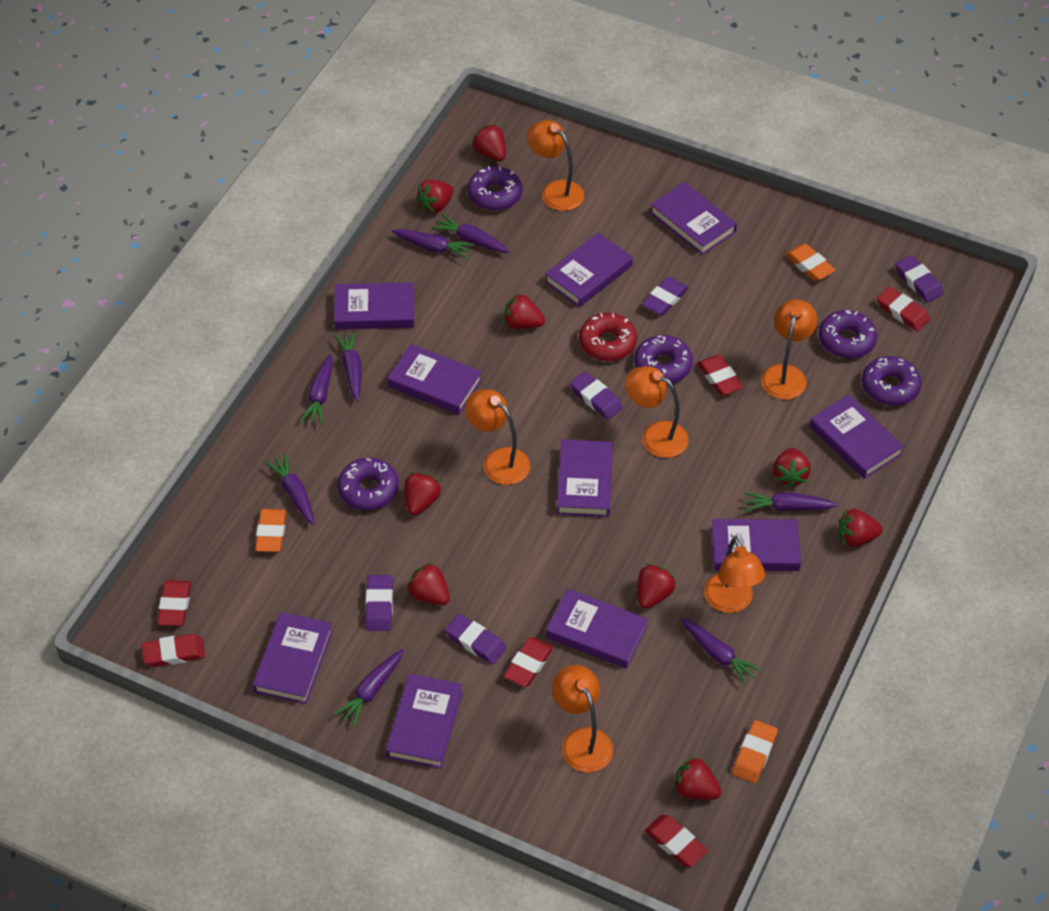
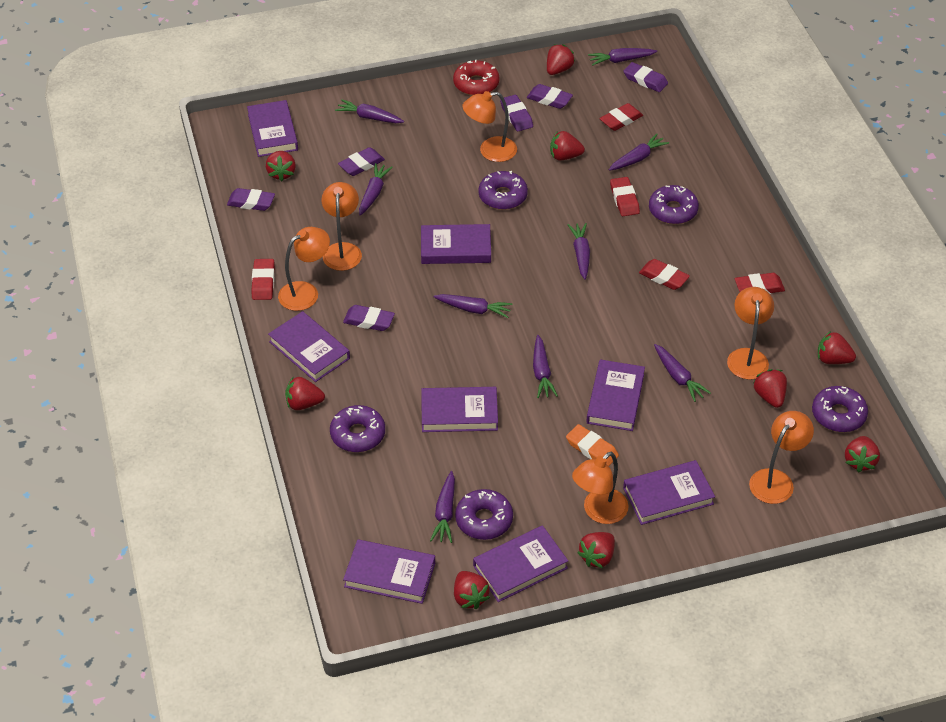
orange eraser: [255,509,286,552] [732,720,778,783] [785,244,836,281] = 3 -> [566,424,619,466] = 1
purple book: [252,612,333,704] [334,282,414,330] [386,674,463,769] [387,344,482,415] [545,233,633,307] [546,588,648,668] [557,439,613,517] [650,182,737,255] [711,519,801,571] [810,395,904,479] = 10 -> [247,100,298,157] [268,311,350,382] [343,539,435,604] [421,224,491,264] [421,387,498,432] [473,525,568,602] [586,359,645,431] [623,460,715,525] = 8
purple carrot: [265,454,314,525] [300,354,333,425] [334,331,362,401] [334,649,403,727] [392,229,474,259] [432,214,510,253] [681,618,762,685] [744,492,838,512] = 8 -> [335,99,404,123] [359,163,393,216] [430,471,455,543] [434,294,512,318] [533,335,558,398] [568,223,590,280] [588,48,657,66] [609,134,669,171] [654,344,711,402] = 9
purple eraser: [366,575,393,631] [445,614,506,664] [570,371,623,420] [642,277,688,315] [895,255,943,302] = 5 -> [227,188,275,211] [338,147,385,176] [343,305,395,331] [500,95,533,131] [527,84,573,109] [623,62,668,92] = 6
red eraser: [141,634,205,667] [157,580,191,626] [504,637,553,687] [645,815,708,867] [697,355,744,396] [877,287,930,331] = 6 -> [251,259,275,300] [599,103,643,131] [610,177,640,216] [639,259,690,290] [735,273,785,294] = 5

